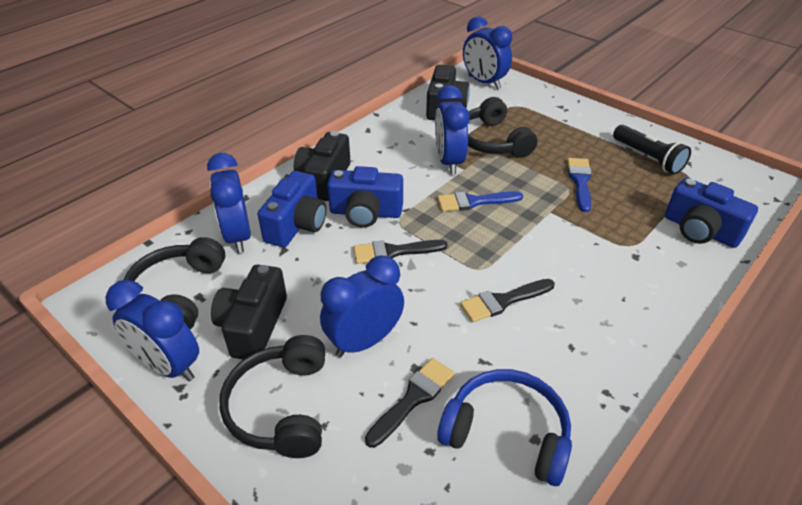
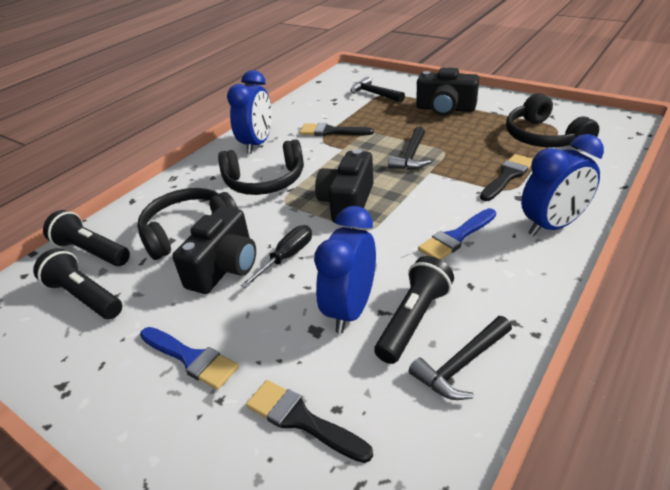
black flashlight: [613,125,691,174] = 1 -> [33,248,122,319] [43,210,130,266] [374,256,454,364] = 3
black hammer: none = 0 -> [351,77,405,102] [388,127,431,170] [409,316,512,400] = 3
black screwdriver: none = 0 -> [240,225,312,288] = 1
blue camera: [257,171,327,247] [327,166,403,228] [665,178,758,248] = 3 -> none = 0
blue clock: [106,280,199,381] [207,153,251,253] [320,256,404,357] [435,85,470,175] [463,16,512,89] = 5 -> [227,70,272,154] [314,206,376,333] [521,134,604,236] = 3
blue headphones: [437,369,572,486] = 1 -> none = 0

